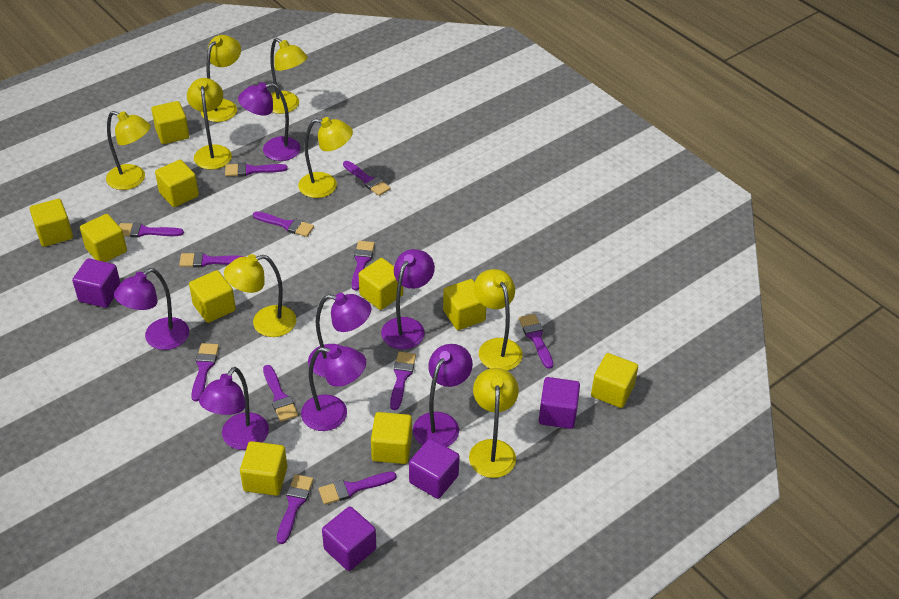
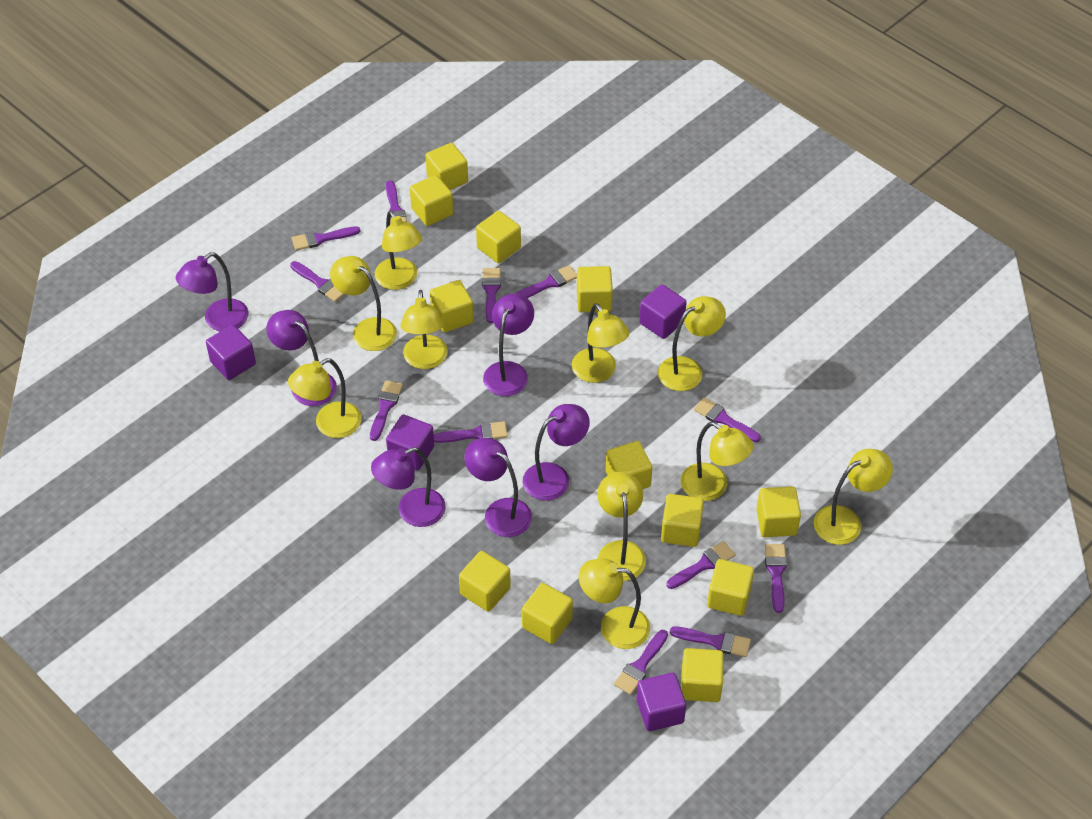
purple lamp: [114,268,189,350] [199,367,269,450] [238,82,301,161] [301,346,366,431] [308,293,371,378] [381,249,435,349] [413,344,473,447] = 7 -> [176,252,248,331] [266,310,337,406] [371,447,446,527] [464,438,532,537] [483,294,534,396] [523,404,590,501] = 6
yellow cube: [30,199,73,247] [80,214,127,262] [151,101,189,144] [155,160,199,207] [189,270,236,323] [240,441,287,496] [359,258,403,310] [371,412,412,464] [443,279,486,330] [591,353,638,408] = 10 -> [410,175,453,226] [425,143,468,190] [430,280,474,333] [459,551,511,612] [476,211,521,263] [522,583,573,644] [577,266,613,312] [606,441,652,489] [661,494,704,547] [681,648,724,702] [707,559,754,616] [757,486,801,537] = 12
yellow lamp: [106,111,151,190] [187,78,232,170] [201,35,241,122] [224,254,296,337] [270,38,308,114] [298,117,353,198] [469,368,519,478] [474,269,523,371] = 8 -> [288,358,362,438] [330,256,397,351] [375,210,422,290] [400,290,448,369] [572,303,630,383] [579,558,650,649] [597,472,646,581] [658,296,726,391] [681,422,753,501] [814,449,893,545] = 10

